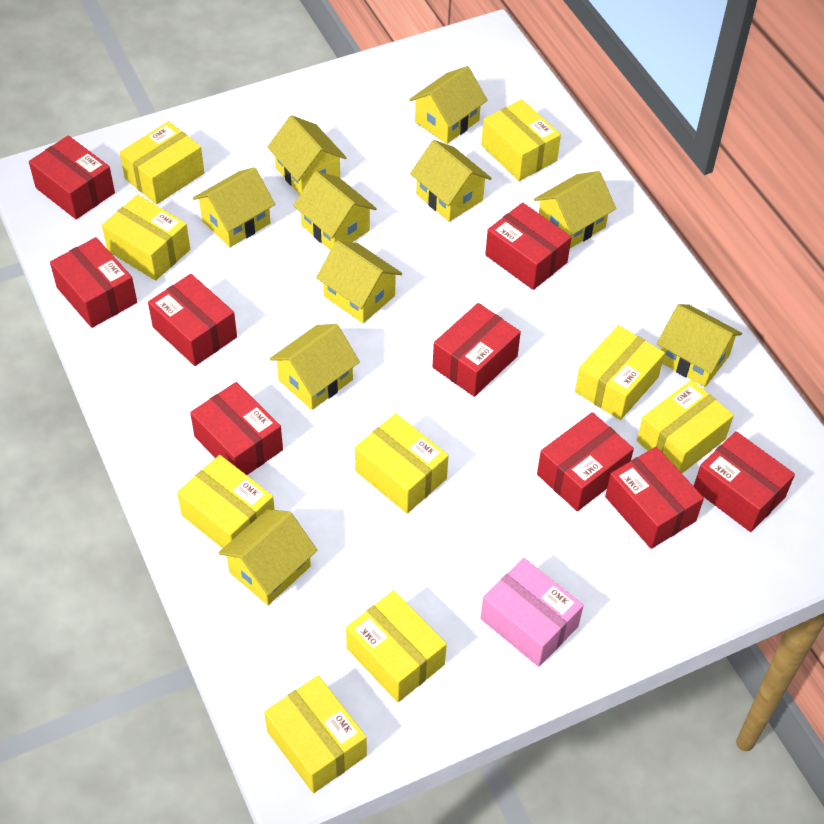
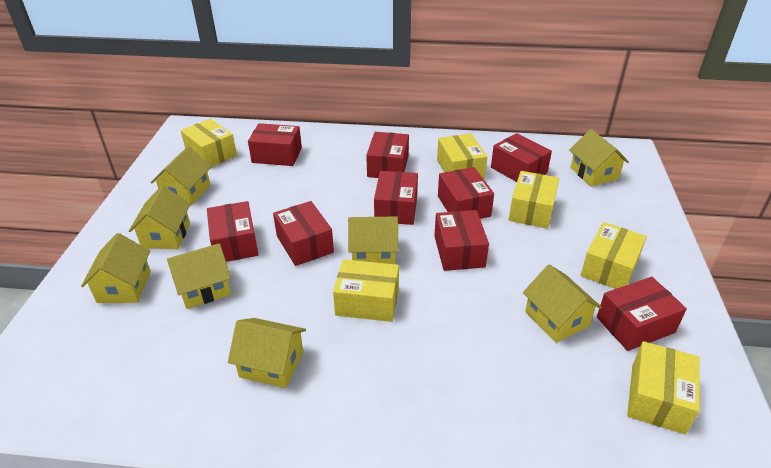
pink box: [481,558,584,667] = 1 -> none = 0
yellow box: [102,195,190,281] [120,121,204,204] [177,455,275,548] [264,675,367,793] [346,590,447,702] [355,413,449,513] [481,99,561,181] [575,325,665,420] [637,380,734,473] = 9 -> [181,119,237,167] [333,259,399,322] [437,134,487,179] [509,171,559,229] [581,222,647,289] [627,341,700,434] = 6
yellow house: [193,167,275,247] [218,509,317,605] [267,115,347,195] [270,324,360,410] [293,171,377,250] [316,240,402,323] [409,66,487,144] [410,140,492,222] [534,171,616,248] [657,304,742,387] = 10 -> [81,233,151,303] [129,186,191,249] [151,146,211,206] [167,243,231,309] [228,318,306,388] [348,216,399,264] [523,264,602,343] [569,129,629,187] = 8

